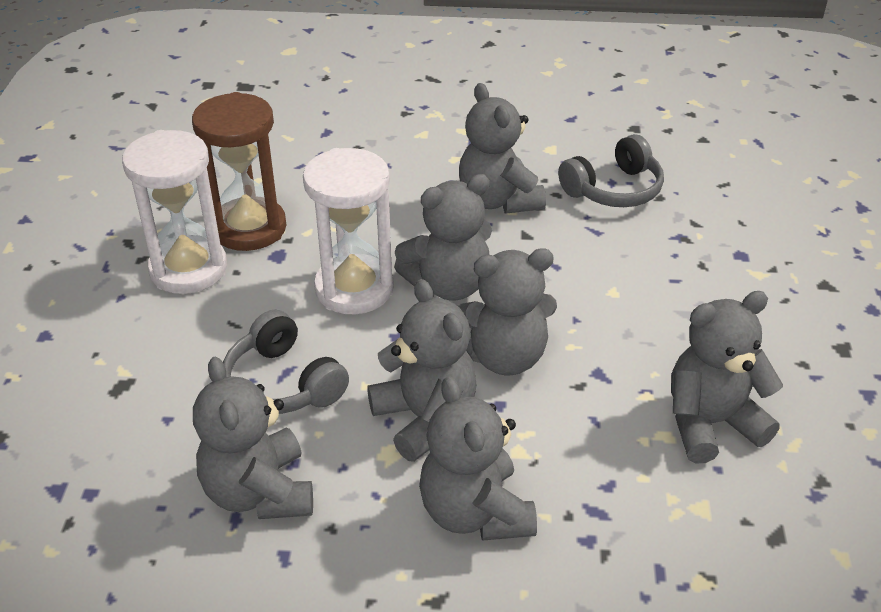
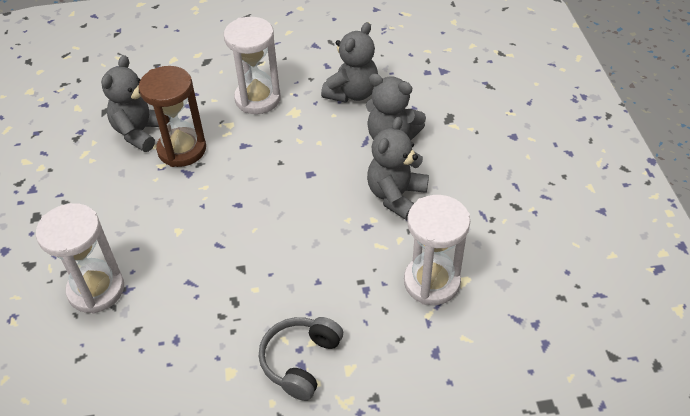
grey headphones: [223,310,349,414] [558,134,664,207] = 2 -> [259,317,343,401] = 1
grey teddy bear: [193,356,313,519] [367,279,477,462] [394,174,492,300] [419,376,537,541] [457,248,557,375] [459,83,546,214] [671,291,783,463] = 7 -> [101,55,170,152] [321,22,378,103] [366,74,426,140] [367,117,429,220] = 4
white hourglass: [122,130,227,294] [303,148,394,314] = 2 -> [36,203,124,314] [224,17,281,114] [404,195,470,305] = 3

